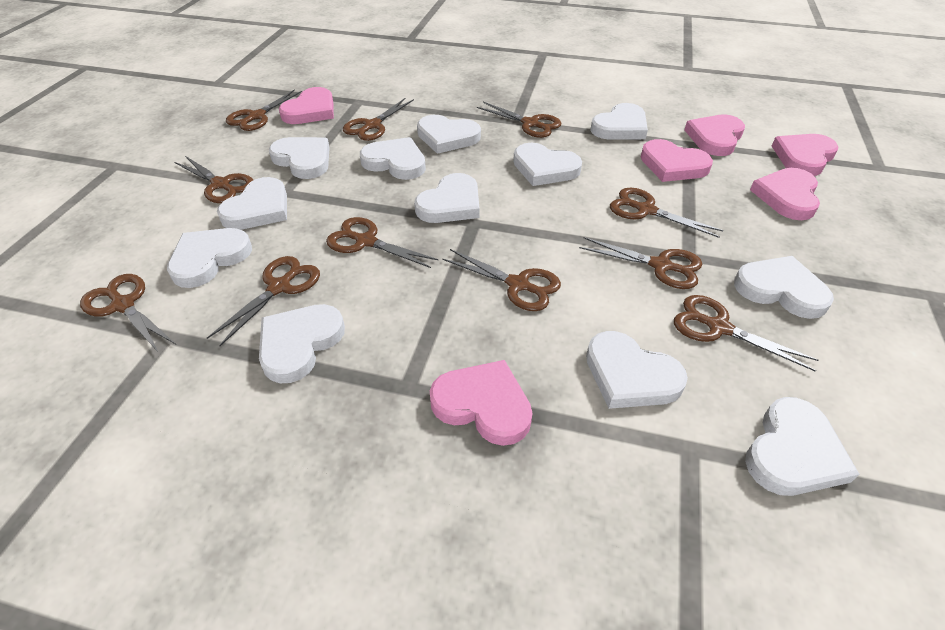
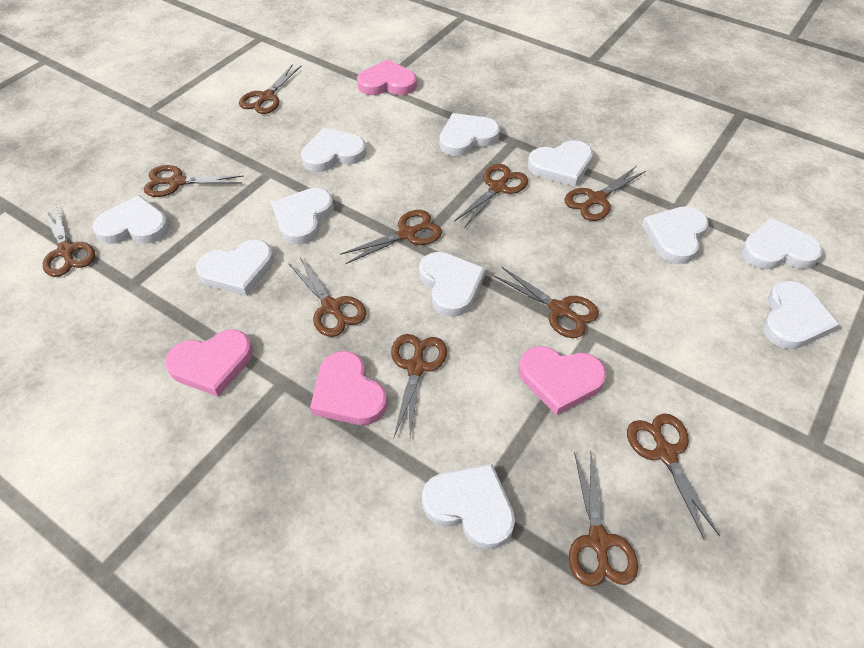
pink heart: [279,87,334,124] [430,360,532,446] [641,139,713,182] [684,115,745,156] [750,168,820,220] [772,134,838,176] = 6 -> [165,329,253,397] [310,351,387,425] [357,59,417,95] [519,346,606,415] = 4
white heart: [167,228,252,288] [217,177,287,230] [259,304,345,383] [269,137,330,179] [360,137,426,180] [414,173,480,223] [417,115,481,154] [513,143,582,186] [586,331,688,409] [590,103,648,140] [734,256,834,319] [745,397,860,496] = 12 -> [92,195,169,244] [196,240,274,296] [271,188,334,245] [301,128,366,172] [419,252,485,317] [422,464,515,549] [440,113,500,156] [528,140,593,186] [642,206,708,264] [741,217,822,269] [763,281,839,349] = 11

